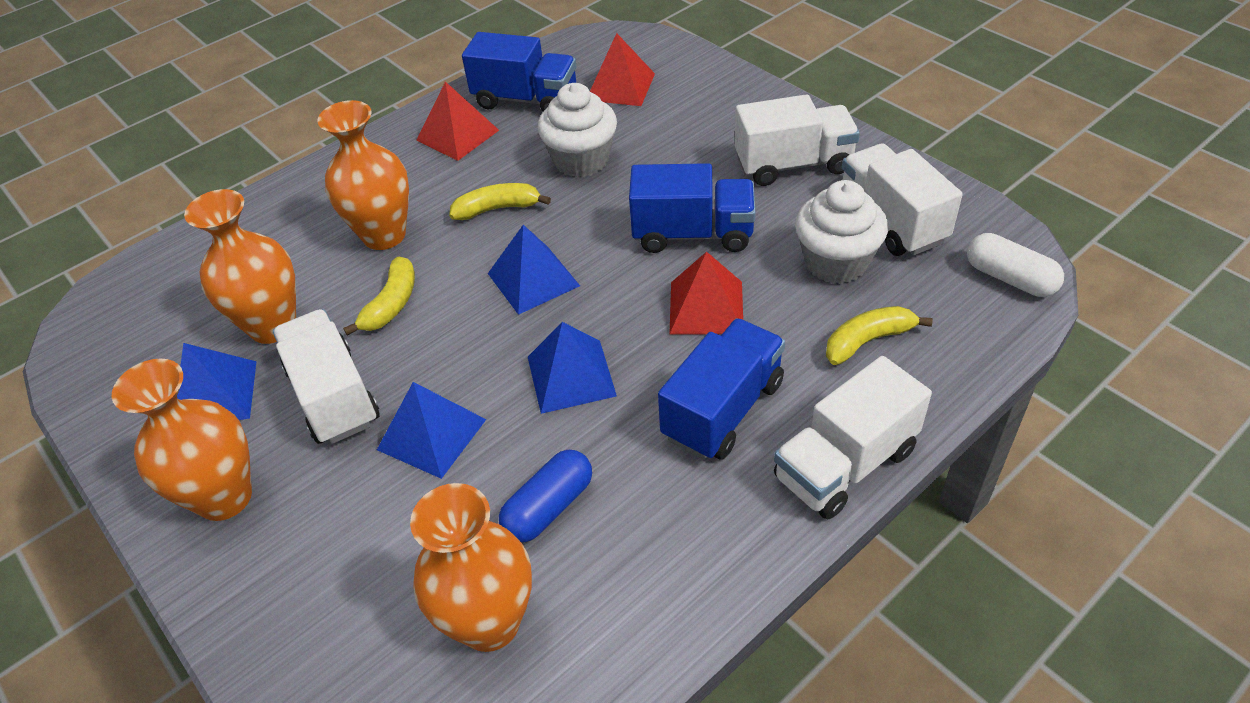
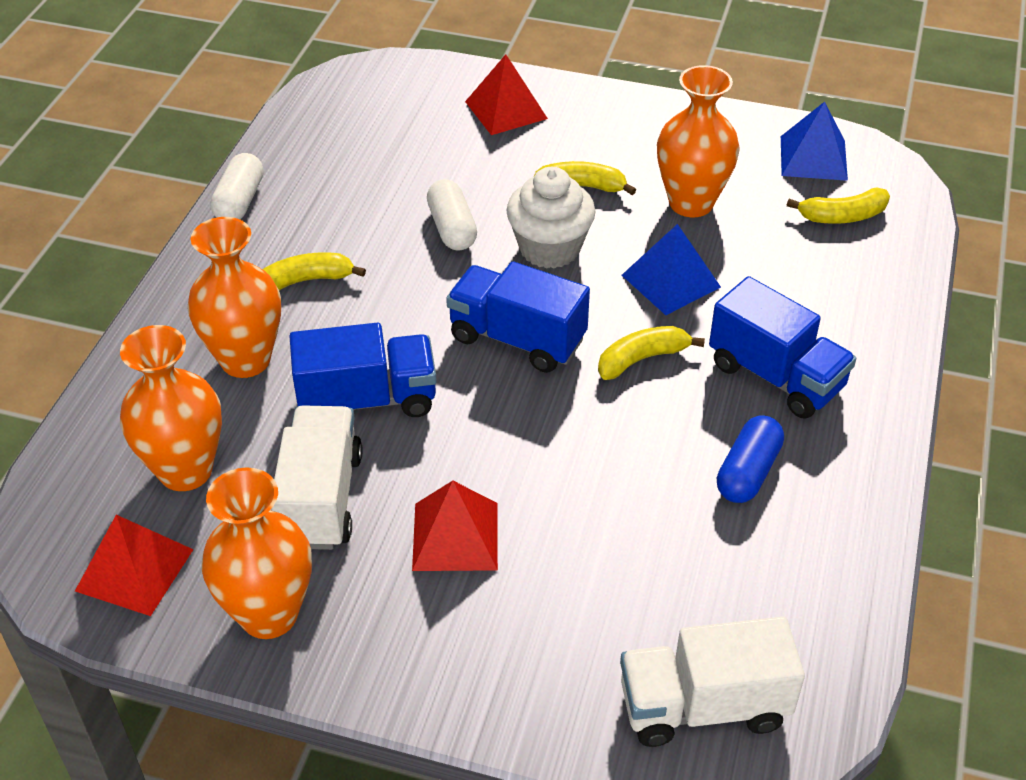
blue pyramid: [177,343,257,420] [377,382,486,479] [488,225,580,315] [528,322,617,414] = 4 -> [622,224,721,315] [781,102,848,181] = 2
white capsule: [967,233,1064,297] = 1 -> [210,153,264,219] [427,179,477,251] = 2
white cupcake: [538,83,617,177] [795,180,888,284] = 2 -> [506,167,596,269] = 1
white truck: [273,309,380,444] [735,94,860,186] [774,356,932,519] [842,143,963,256] = 4 -> [272,405,363,550] [620,616,805,747] = 2
yellow banana: [343,257,415,336] [449,183,551,220] [826,306,933,365] = 3 -> [263,252,366,290] [534,161,636,195] [598,326,705,380] [787,187,890,224] = 4

